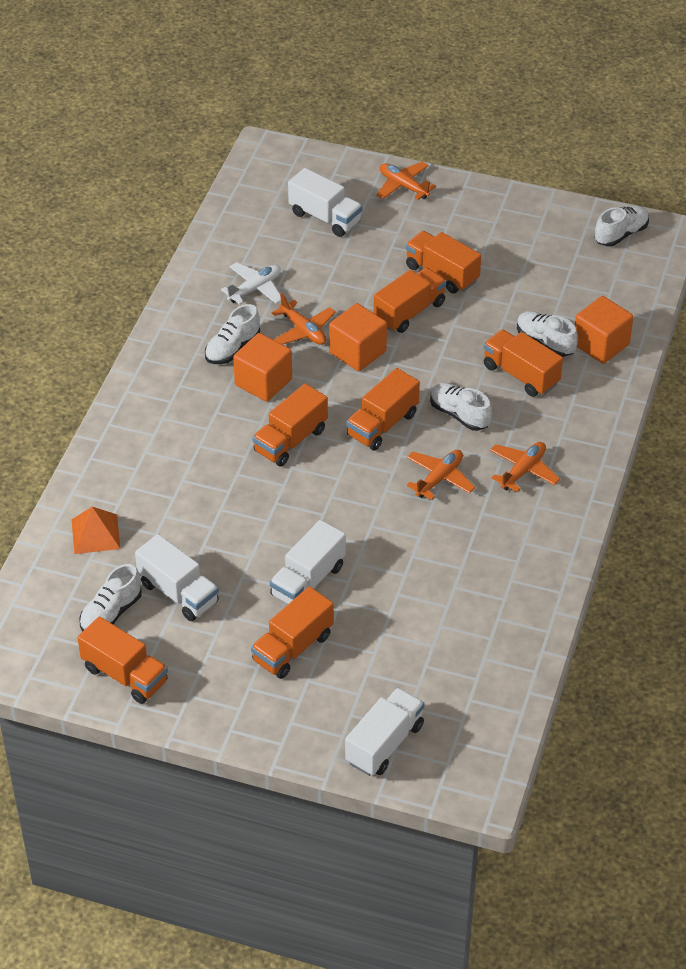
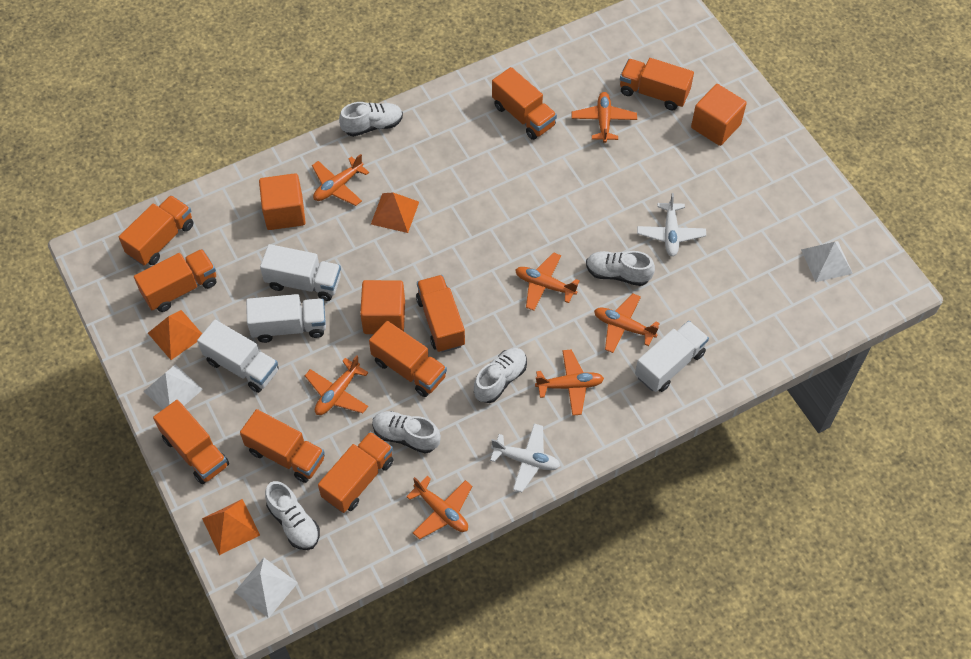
orange plane: [272,293,336,345] [377,162,436,200] [406,450,475,500] [490,442,560,492] = 4 -> [305,355,368,415] [312,154,369,206] [406,476,472,539] [516,252,580,311] [535,350,604,416] [572,92,637,143] [594,294,660,353] = 7
orange pyramid: [72,507,120,554] = 1 -> [148,310,202,360] [202,499,260,555] [371,192,419,233] = 3
orange truck: [78,616,168,704] [251,586,334,679] [252,383,328,467] [346,368,420,451] [373,267,446,333] [405,231,481,293] [483,329,563,397] = 7 -> [119,195,194,266] [134,249,216,312] [153,400,229,484] [240,409,325,483] [318,431,394,513] [369,321,447,397] [416,275,465,353] [492,67,557,140] [620,58,694,110] = 9
white plane: [221,262,281,305] = 1 -> [490,424,560,492] [637,193,706,256] = 2
white pyramid: none = 0 -> [144,364,203,409] [235,558,298,618] [801,241,853,282] = 3

